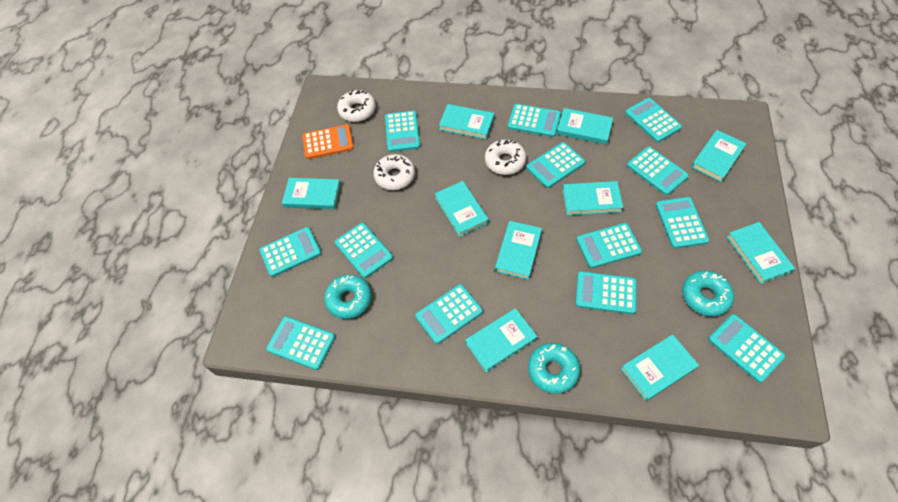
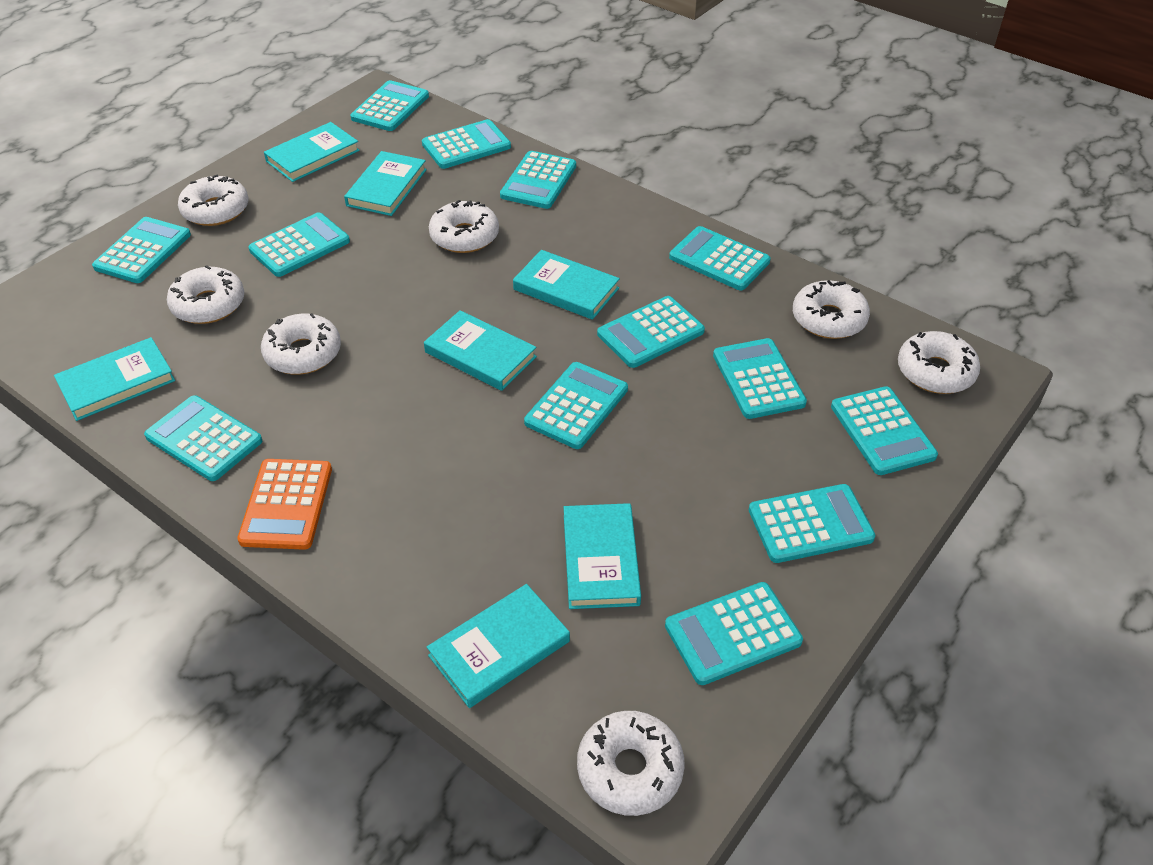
turquoise book: [282,178,341,209] [435,181,489,237] [439,104,494,139] [465,308,538,372] [495,221,542,280] [557,108,613,145] [563,181,623,215] [621,334,699,401] [691,130,747,182] [727,222,795,284] = 10 -> [54,337,175,421] [264,122,360,182] [344,151,427,216] [424,310,537,391] [427,584,570,708] [513,250,620,320] [564,503,641,609] = 7
turquoise donut: [324,275,372,319] [528,343,580,394] [682,271,734,316] = 3 -> none = 0
white donut: [337,90,376,122] [373,154,415,190] [485,140,526,175] = 3 -> [167,265,244,324] [178,174,249,226] [261,313,341,375] [429,200,499,253] [577,711,685,816] [793,280,870,339] [898,331,980,394] = 7

